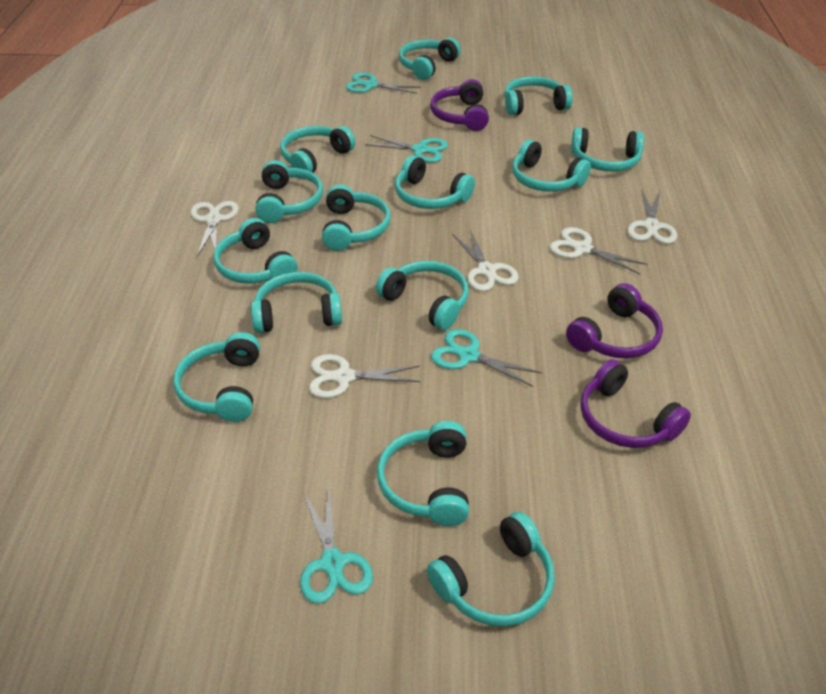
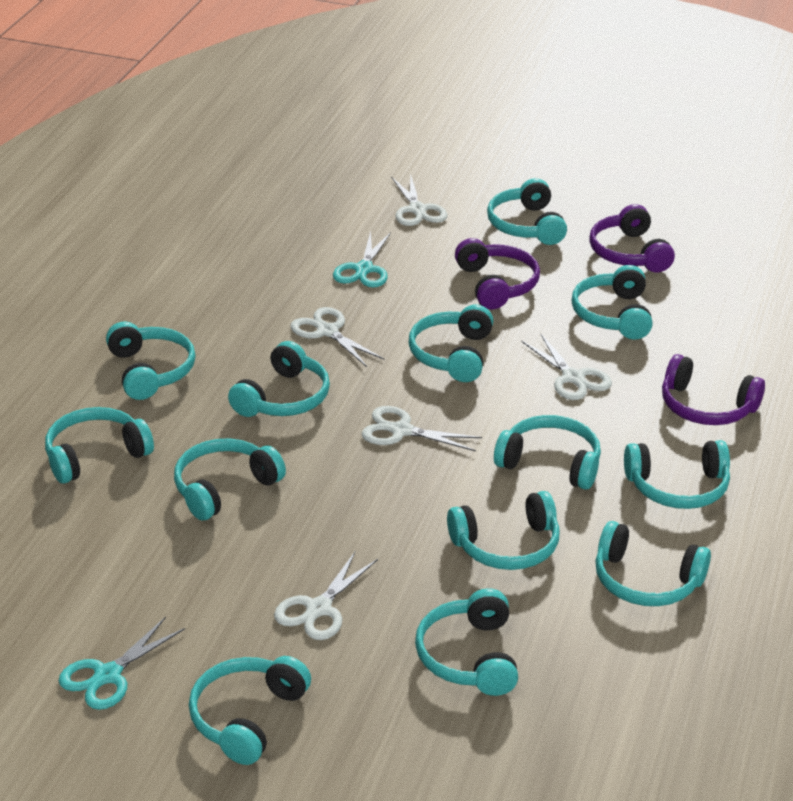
turquoise headphones: [173,332,260,422] [214,218,298,284] [251,272,342,333] [255,160,323,223] [280,126,355,173] [322,184,391,251] [376,261,469,330] [377,421,469,526] [395,155,475,209] [399,37,461,80] [427,512,555,627] [504,76,573,116] [512,139,591,192] [571,127,644,172] = 14 -> [45,407,154,483] [106,321,196,400] [174,438,286,520] [189,656,311,765] [228,341,330,417] [409,305,493,382] [415,588,518,696] [447,491,560,570] [487,178,567,245] [494,415,601,490] [572,265,652,340] [595,521,711,606] [624,440,730,509] = 13
turquoise scissors: [300,488,373,604] [346,73,421,94] [365,135,448,163] [431,329,542,387] = 4 -> [59,617,185,710] [333,231,391,287] = 2

